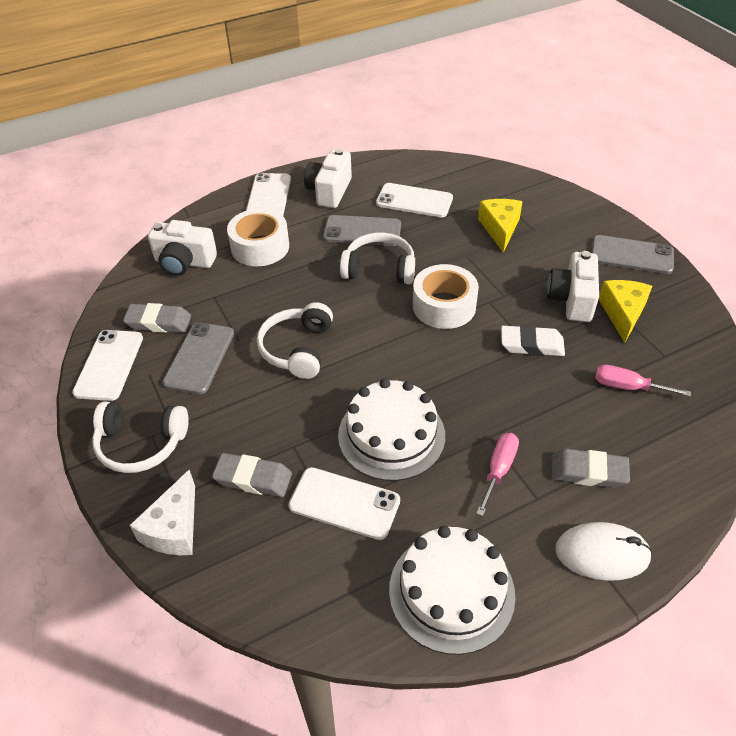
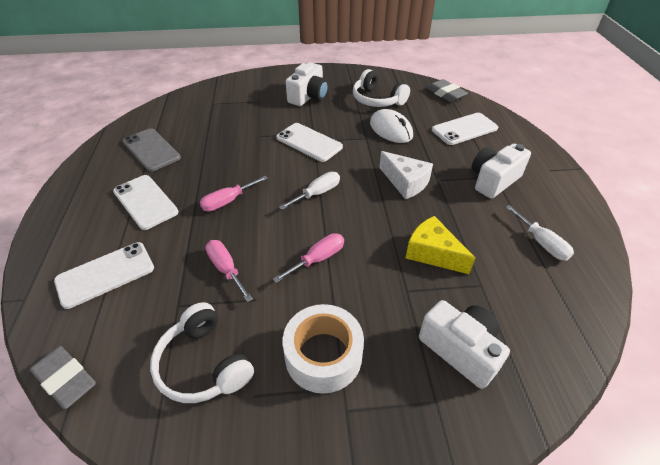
grey eraser: [123,303,191,333] [212,453,292,497] [551,449,630,488] = 3 -> [30,346,96,409] [427,79,468,102] = 2
grey phone: [162,323,234,394] [323,215,401,246] [591,235,674,274] = 3 -> [123,128,181,172] = 1
pink screwdriver: [476,433,519,516] [595,365,691,397] = 2 -> [200,176,268,211] [205,240,253,302] [273,233,344,283] = 3
white cake: [338,379,445,481] [389,526,515,655] = 2 -> none = 0
white eraser: [501,325,565,356] = 1 -> none = 0
white headphones: [92,401,189,473] [257,302,333,379] [340,232,415,284] = 3 -> [150,302,254,403] [353,69,410,107] = 2
white screwdriver: none = 0 -> [279,172,340,210] [506,205,574,261] = 2
white tape: [227,209,289,266] [413,264,479,329] = 2 -> [282,304,364,394] = 1
yellow cheese: [478,199,523,253] [598,280,652,343] = 2 -> [406,216,475,274] = 1

